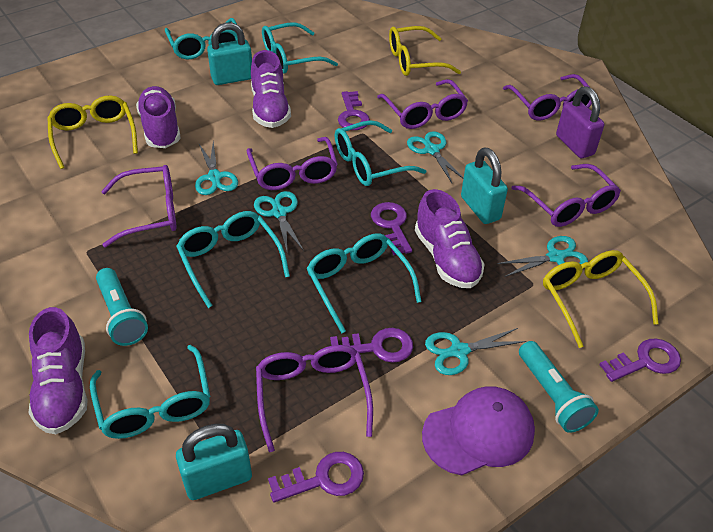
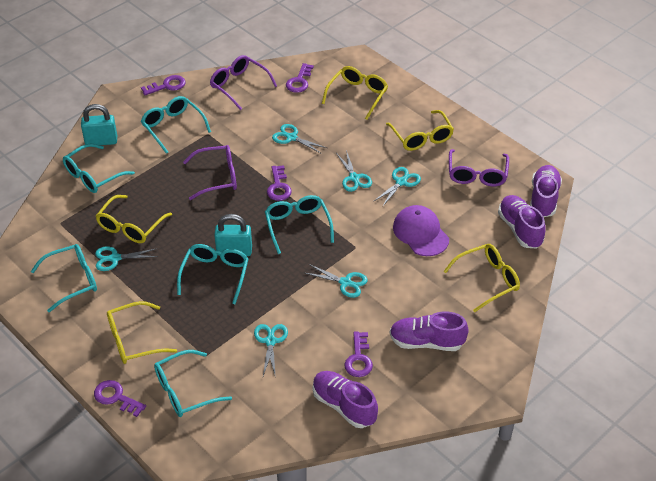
purple glasses: [101,165,177,247] [247,137,338,190] [256,345,373,452] [377,79,468,129] [503,74,592,121] [511,164,621,227] = 6 -> [183,145,237,200] [210,55,277,110] [449,149,509,186] = 3
purple padlock: [556,86,604,158] = 1 -> none = 0
turquoise flashlight: [96,268,148,346] [519,341,599,433] = 2 -> none = 0
turquoise padlock: [176,424,252,500] [207,23,252,85] [461,148,508,224] = 3 -> [81,104,117,145] [214,214,252,256] = 2
turquoise scissors: [195,141,238,195] [254,191,304,251] [407,131,463,183] [425,328,527,375] [497,236,588,277] = 5 -> [95,246,158,271] [254,324,288,378] [272,124,327,154] [305,264,368,298] [336,150,372,192] [373,167,421,207] = 6
yellow glasses: [47,95,138,169] [389,26,461,76] [543,250,659,348] = 3 -> [96,195,172,243] [107,301,177,364] [322,66,388,120] [386,110,454,151] [443,244,520,312] = 5

